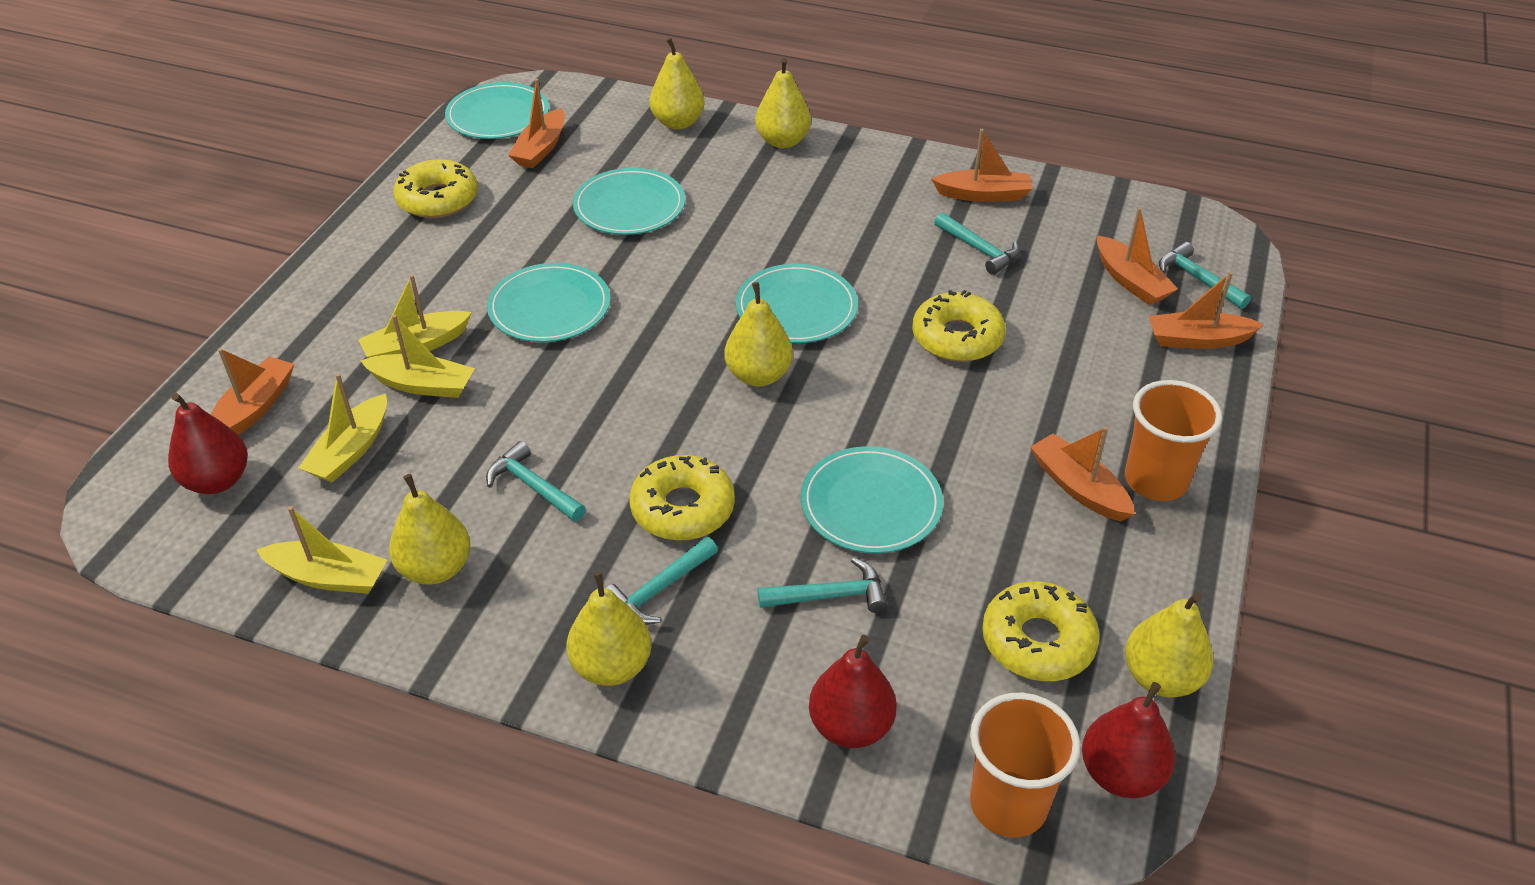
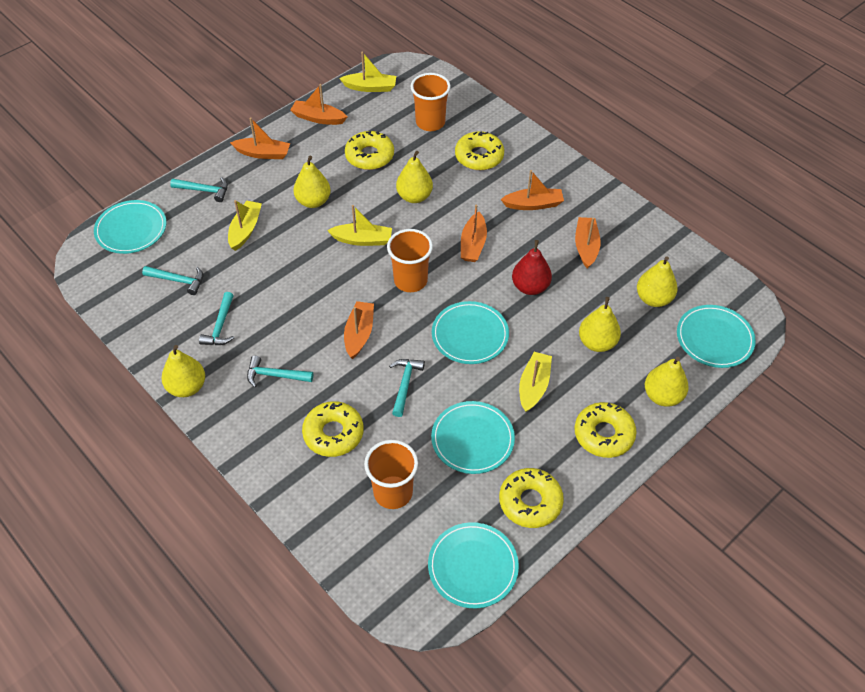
orange cup: [970,693,1080,838] [1125,380,1222,501] = 2 -> [364,440,418,509] [387,229,433,292] [411,73,451,131] = 3
red pear: [168,393,248,494] [809,635,897,748] [1082,682,1175,798] = 3 -> [512,240,552,295] = 1
yellow donut: [394,159,477,218] [629,455,735,541] [912,290,1006,362] [982,581,1100,681] = 4 -> [302,401,364,457] [345,131,394,170] [455,131,504,170] [499,468,564,528] [575,402,636,458] = 5

